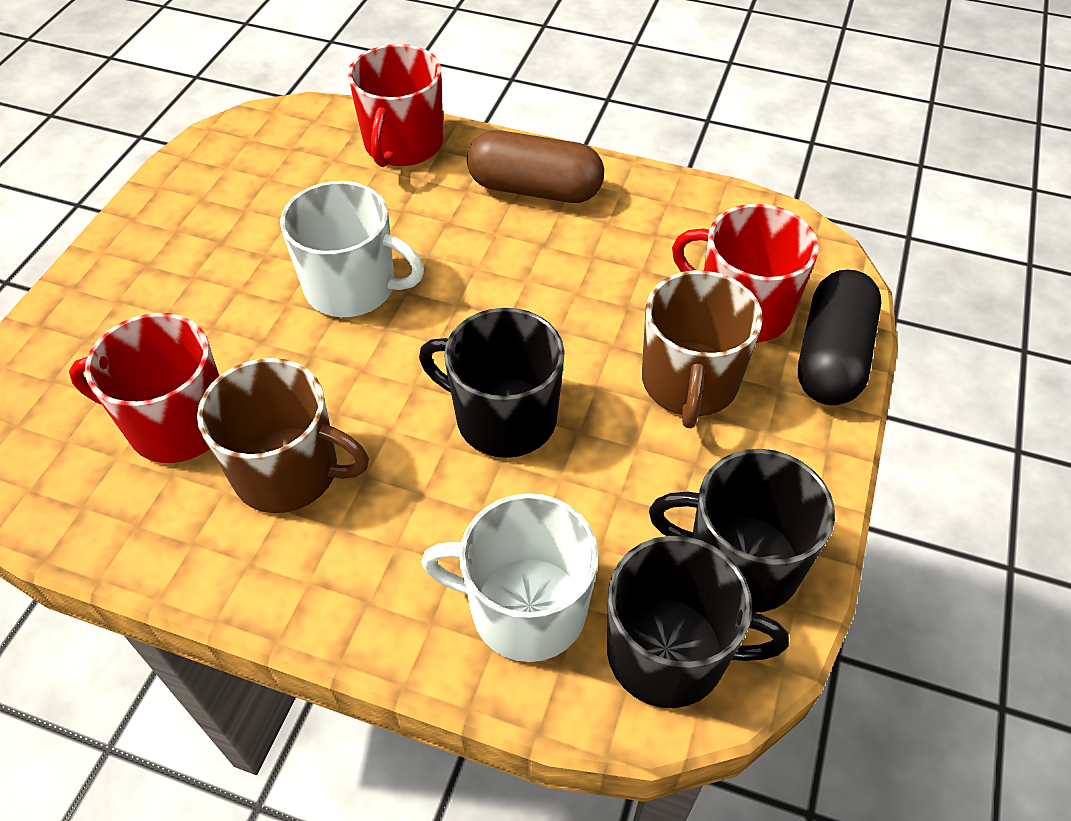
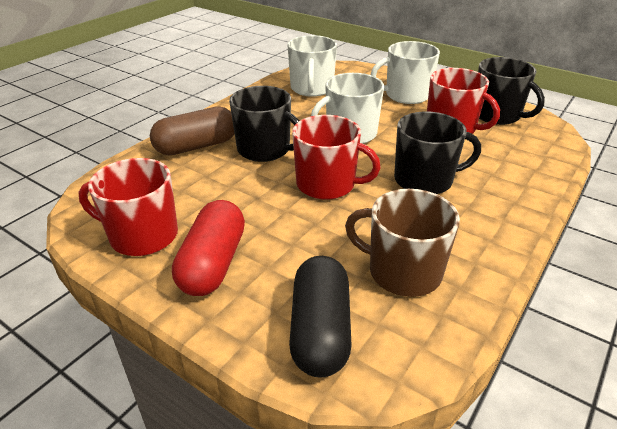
brown mug: [197,358,369,513] [642,270,763,428] = 2 -> [345,189,460,297] = 1
red capsule: none = 0 -> [172,200,245,296] = 1
white mug: [280,181,424,317] [421,493,599,662] = 2 -> [287,35,337,97] [311,73,384,144] [370,41,440,104] = 3

